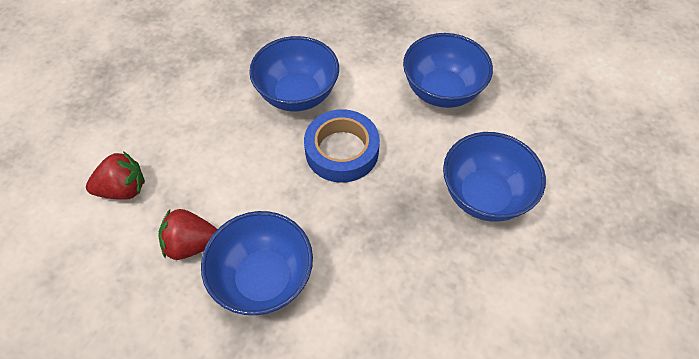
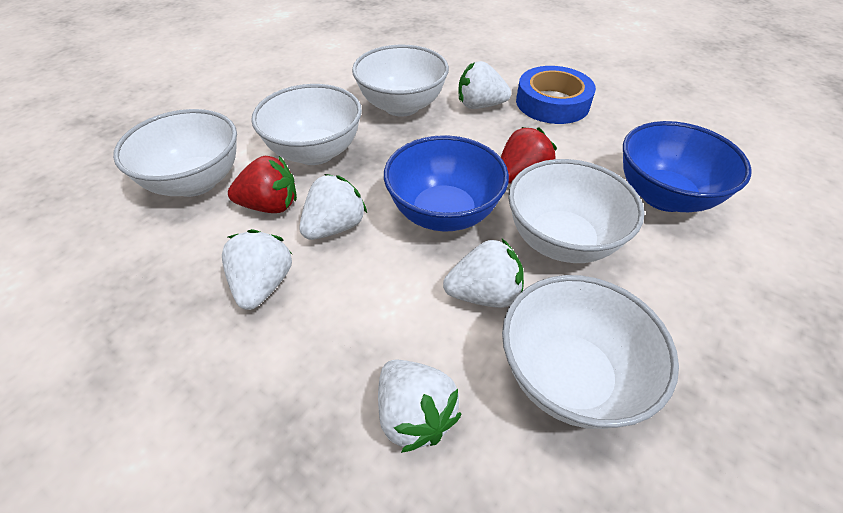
blue bowl: [201,211,313,315] [249,36,339,111] [403,33,493,108] [443,132,546,222] = 4 -> [384,135,509,231] [623,121,752,212] = 2
white bowl: none = 0 -> [113,109,237,197] [251,84,362,165] [352,45,449,117] [502,275,679,429] [508,159,645,263] = 5
white strawberry: none = 0 -> [222,229,292,310] [299,174,367,240] [378,360,462,453] [443,239,524,308] [458,61,511,109] = 5

